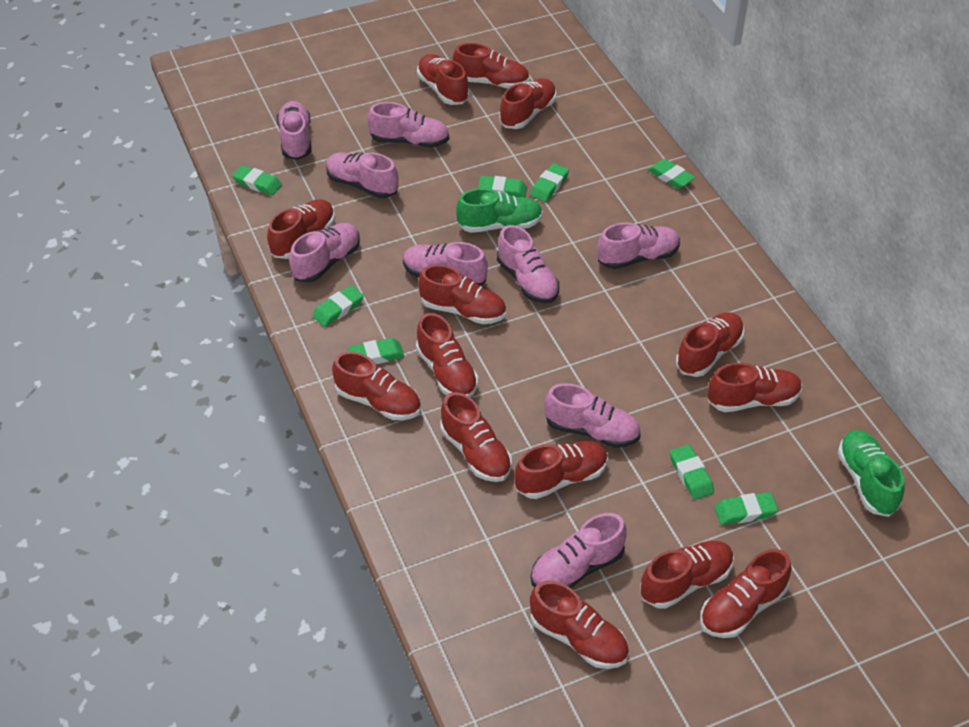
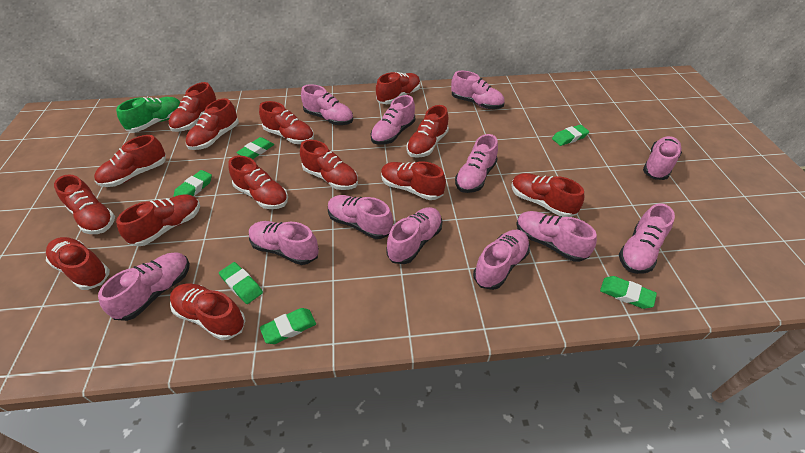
green eraser: [232,165,282,195] [312,285,364,327] [348,338,405,364] [478,176,527,197] [530,163,569,202] [648,159,695,189] [670,445,714,499] [714,492,778,525] = 8 -> [173,170,212,197] [219,262,263,304] [236,137,274,159] [260,308,316,344] [552,125,589,146] [600,276,657,309] = 6
green shoe: [456,188,543,233] [837,430,905,517] = 2 -> [116,97,180,132] = 1
pink shoe: [277,101,311,160] [289,223,360,283] [326,152,399,198] [367,102,449,148] [403,242,488,286] [497,225,559,303] [531,513,627,588] [544,383,641,448] [597,223,680,269] = 9 -> [98,253,190,321] [249,221,319,265] [301,84,353,125] [328,195,393,239] [371,95,415,145] [387,207,442,264] [451,71,505,109] [455,134,498,193] [473,230,530,290] [516,211,597,262] [619,203,675,274] [643,136,682,180] = 12

